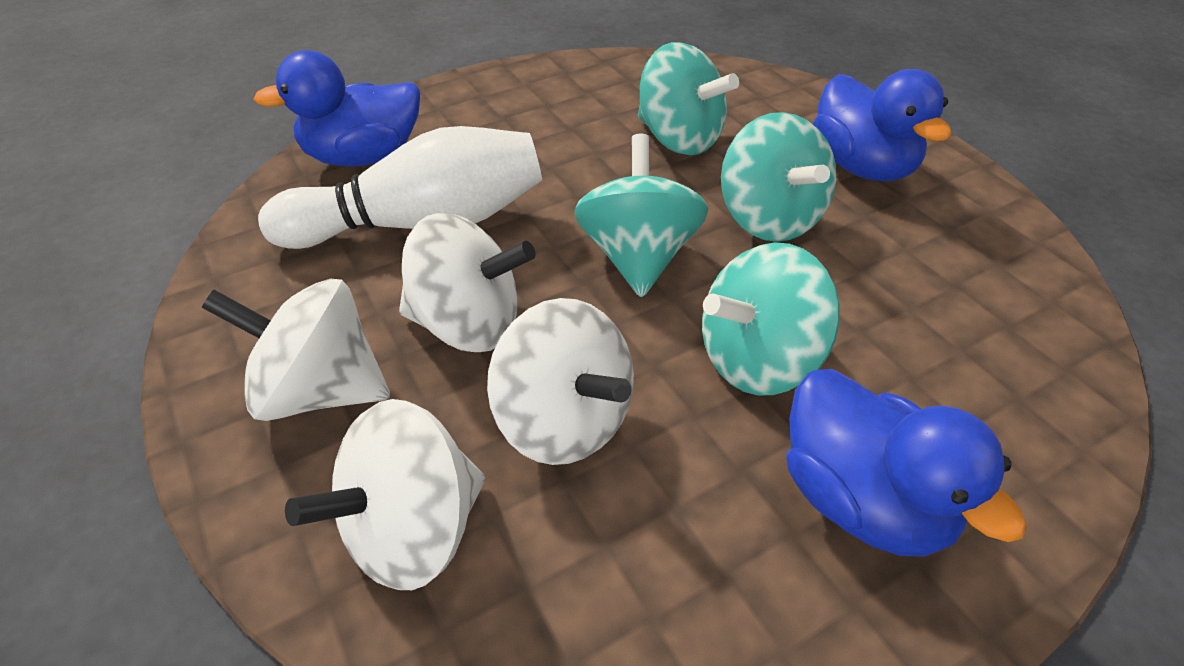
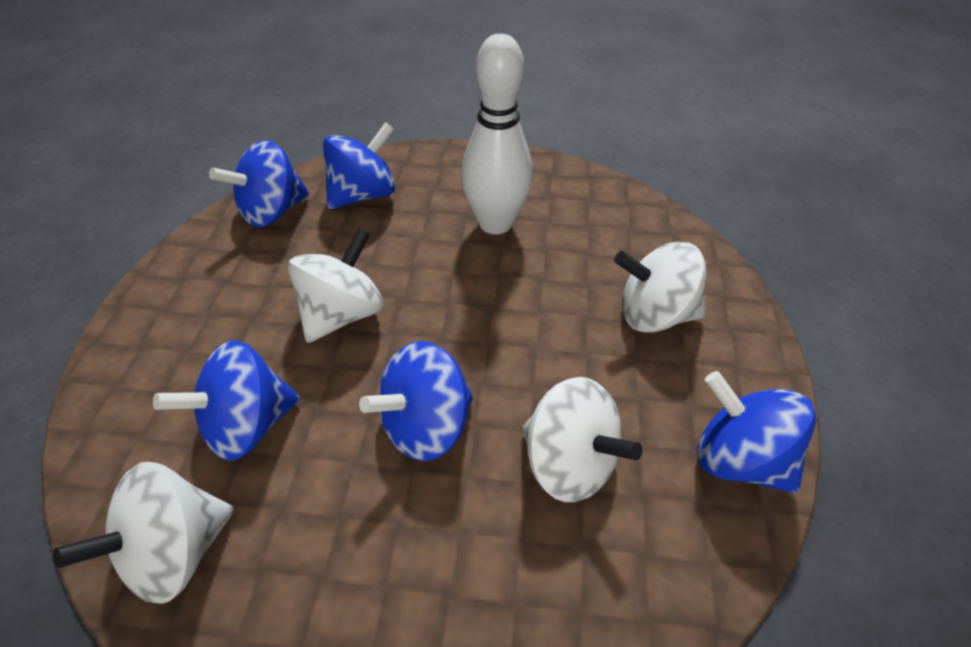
blue duck: [254,50,420,166] [786,369,1027,557] [813,69,951,182] = 3 -> none = 0
blue spinning top: none = 0 -> [153,340,300,461] [209,140,309,227] [323,122,395,209] [359,341,473,461] [697,371,816,494] = 5
turquoise spinning top: [574,134,708,298] [638,42,739,155] [702,242,840,395] [721,112,836,242] = 4 -> none = 0

